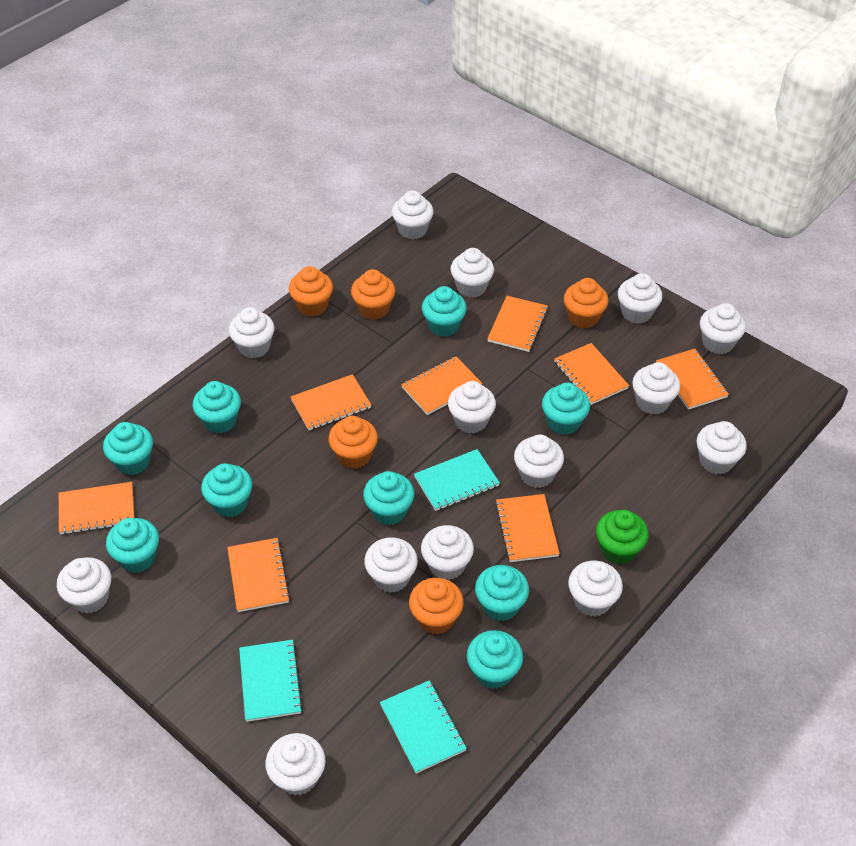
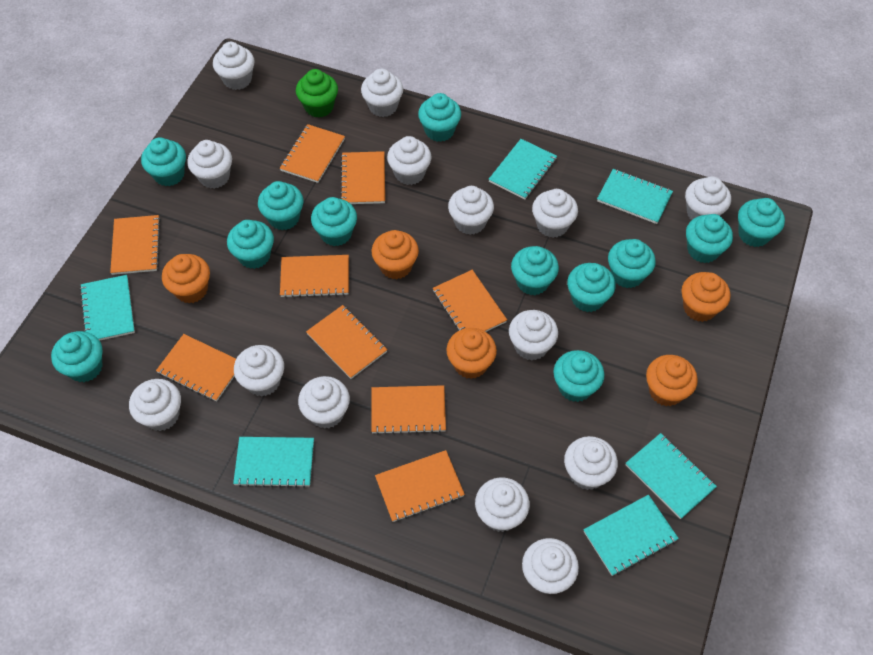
orange notebook: [59,482,134,535] [227,538,290,612] [291,374,371,430] [401,356,483,415] [487,296,548,352] [495,494,560,562] [554,343,629,405] [656,349,729,410] = 8 -> [110,215,161,275] [156,334,236,402] [280,124,345,183] [280,255,349,298] [306,305,387,379] [340,151,385,204] [371,385,446,435] [375,450,465,522] [433,270,507,332] = 9
turquoise cupcake: [103,422,153,475] [106,518,159,573] [193,381,241,433] [201,463,252,517] [363,471,414,525] [422,286,467,337] [467,630,523,689] [475,565,529,621] [542,382,590,435] = 9 -> [51,331,103,382] [141,137,186,186] [227,220,274,269] [258,181,304,230] [311,197,357,246] [418,93,461,142] [511,246,559,295] [553,350,604,402] [567,263,616,312] [608,239,656,288] [686,214,733,263] [738,198,785,247] = 12
turquoise notebook: [239,640,303,722] [380,680,467,774] [414,449,500,511] = 3 -> [80,275,135,341] [233,437,314,488] [489,139,557,199] [583,495,679,576] [597,169,673,224] [626,433,717,519] = 6

